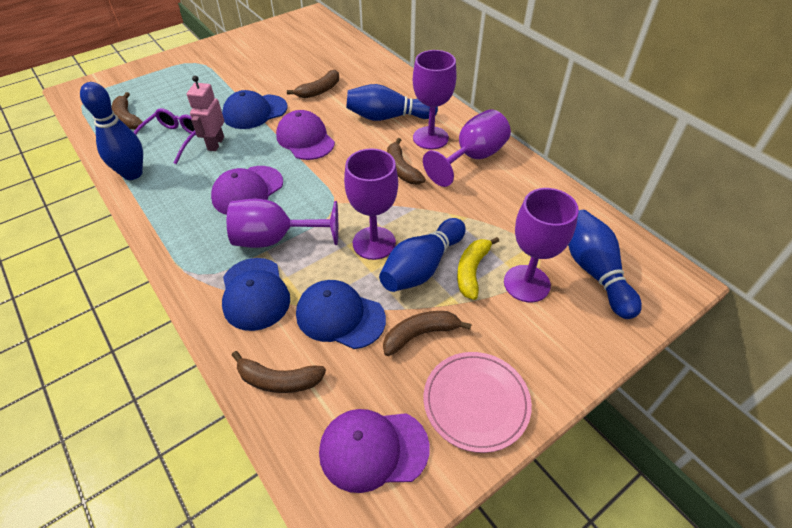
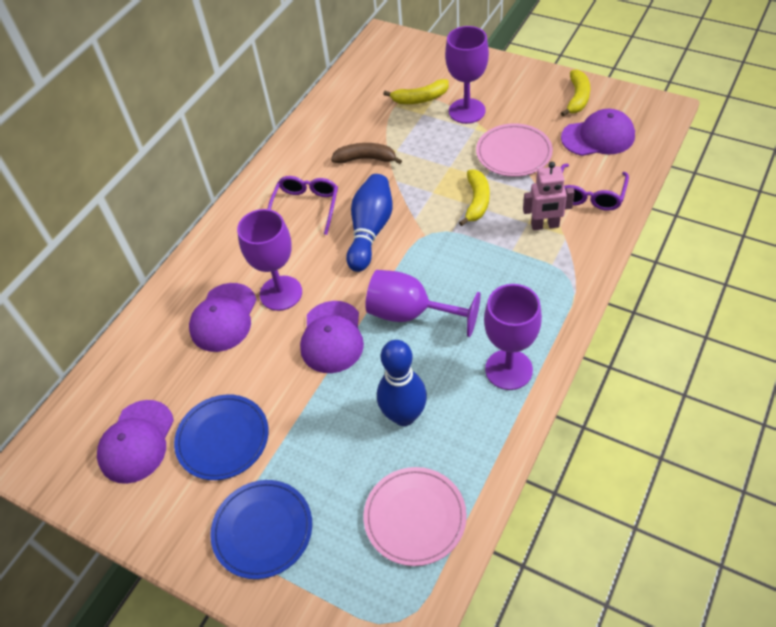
blue bowling pin: [80,82,143,180] [346,84,438,121] [379,218,465,292] [568,210,642,319] = 4 -> [346,174,393,272] [377,340,427,426] = 2
blue cap: [222,90,287,129] [222,258,290,331] [296,280,386,349] = 3 -> none = 0
blue plate: none = 0 -> [174,395,269,480] [210,480,312,579] = 2
brown banana: [112,92,143,130] [232,351,326,393] [287,70,339,98] [383,311,472,356] [387,138,426,185] = 5 -> [331,143,402,164] = 1
pink plate: [424,352,532,453] = 1 -> [363,467,467,566] [476,123,553,177] = 2
purple cap: [211,166,283,215] [276,110,335,160] [319,409,430,493] = 3 -> [97,400,174,484] [189,283,257,352] [300,301,364,373] [561,109,635,156] = 4
purple glasses: [134,108,196,164] = 1 -> [268,176,338,235] [561,164,629,211] = 2
purple goblet: [227,199,338,248] [344,148,398,260] [413,50,456,149] [423,109,511,187] [504,188,579,302] = 5 -> [237,209,302,311] [365,270,481,337] [445,26,489,124] [484,284,542,390] = 4
yellow banana: [457,237,499,300] = 1 -> [383,79,449,104] [459,169,490,226] [561,69,590,116] = 3

